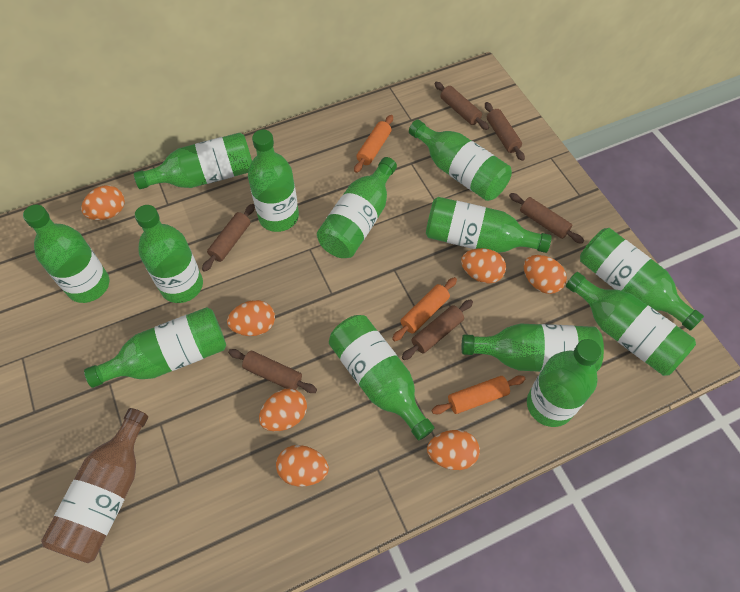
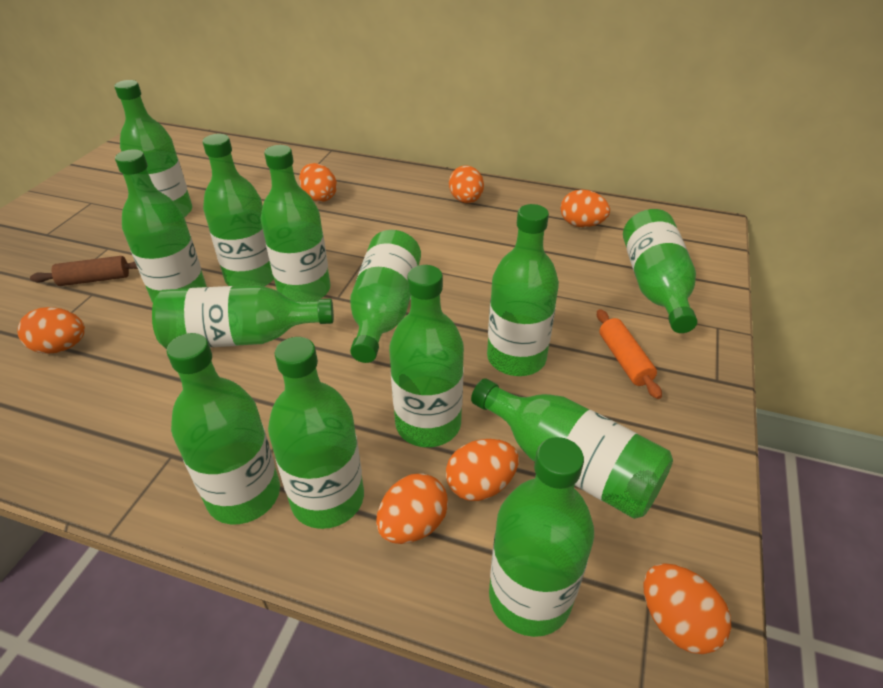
brown bottle: [41,408,148,563] = 1 -> none = 0
brown rolling pin: [202,204,255,272] [228,349,317,393] [402,300,473,360] [434,82,489,130] [485,102,525,161] [509,193,584,244] = 6 -> [30,256,138,286] = 1
orange rolling pin: [354,115,393,173] [392,277,457,341] [432,375,526,414] = 3 -> [597,309,662,399] = 1

